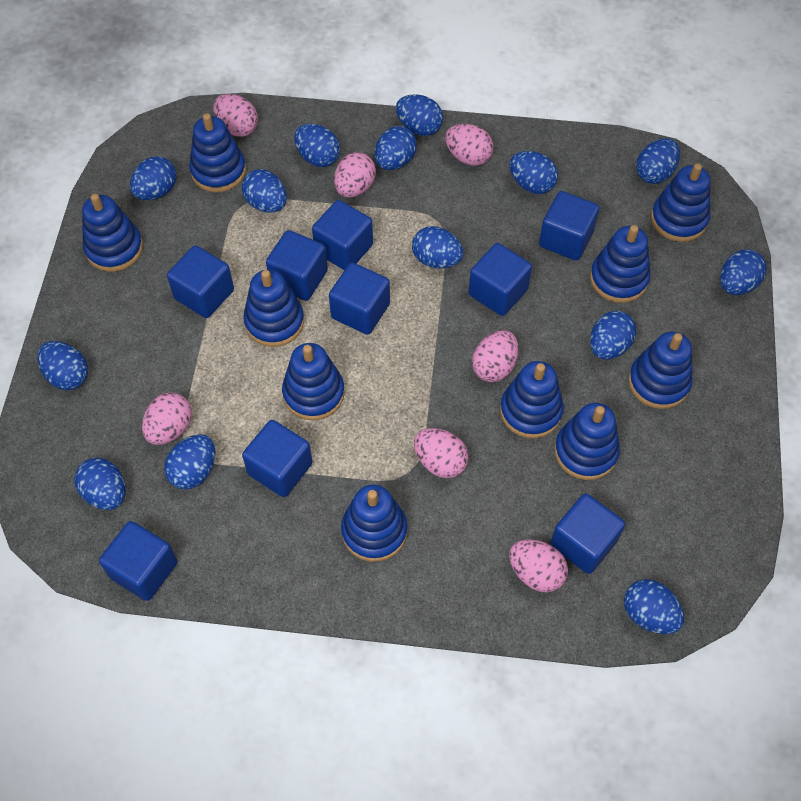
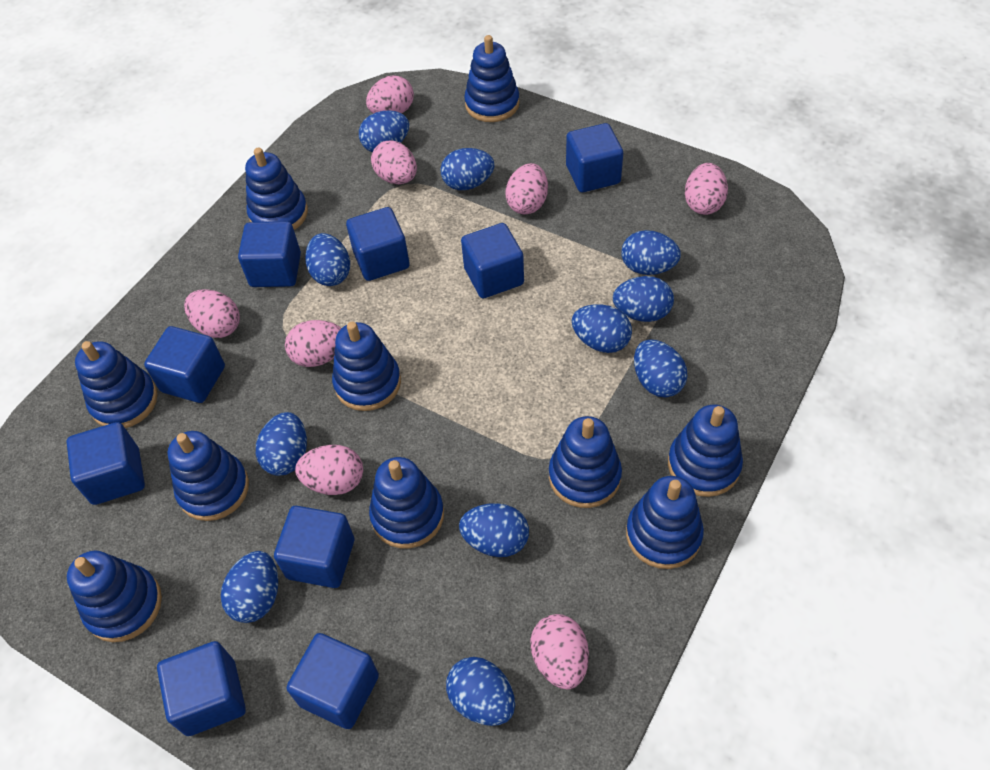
blue egg: [37,341,88,390] [74,458,126,510] [130,156,177,200] [164,434,216,490] [242,169,287,213] [294,124,340,167] [375,126,417,170] [396,94,443,136] [412,226,464,268] [510,151,558,194] [590,311,636,359] [624,579,684,634] [636,138,680,184] [720,249,766,295] = 14 -> [221,551,278,623] [256,412,307,476] [305,233,350,286] [359,110,409,152] [440,148,494,190] [446,657,515,726] [459,503,529,557] [572,304,632,353] [613,276,674,322] [621,230,681,275] [634,339,688,397] = 11
pink egg: [142,392,192,445] [213,94,258,137] [334,152,376,198] [414,428,469,478] [445,124,494,166] [472,330,518,382] [509,539,568,592] = 7 -> [184,289,240,338] [285,320,341,367] [295,445,363,495] [366,75,414,114] [371,140,417,184] [505,163,548,214] [530,614,589,690] [685,163,728,215] = 8

